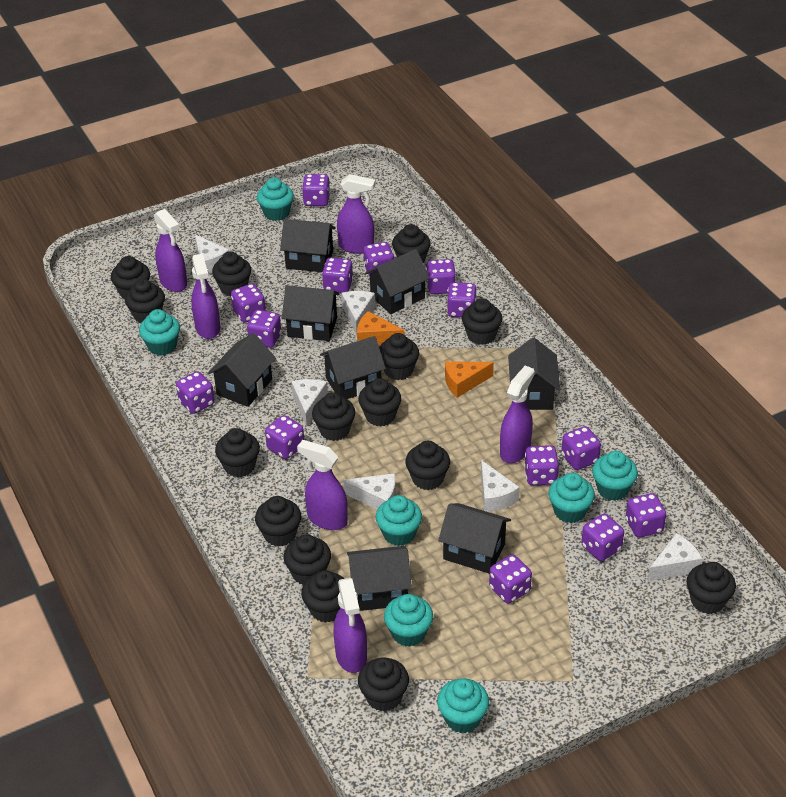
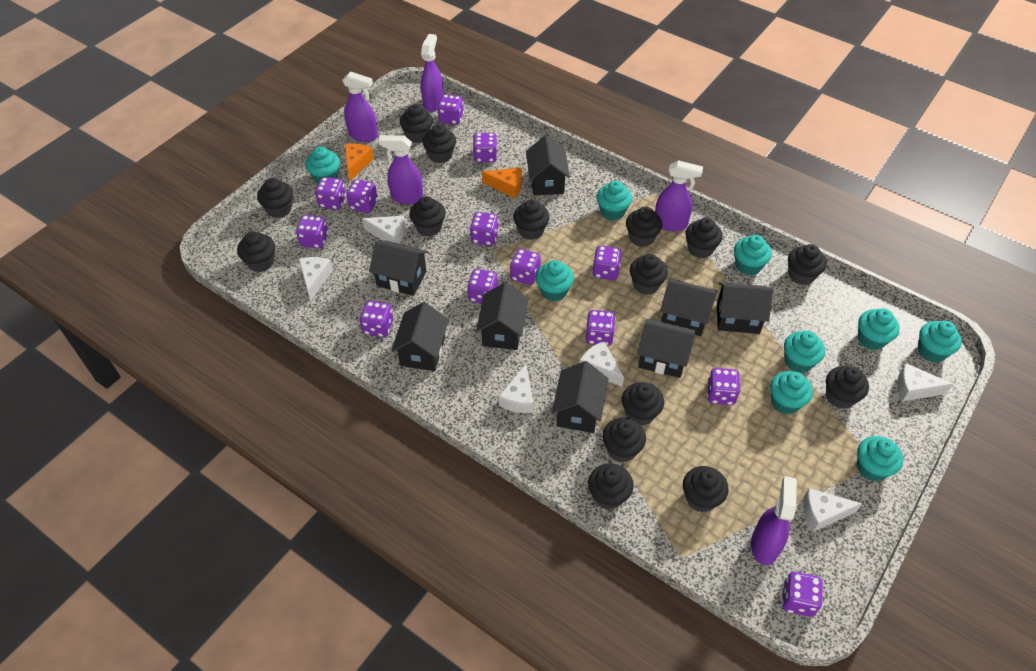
purple dice: [176,371,215,414] [231,284,266,323] [247,310,281,348] [265,415,304,459] [302,174,330,206] [322,258,353,293] [363,242,394,277] [427,259,456,294] [447,282,476,318] [489,555,532,603] [524,445,559,486] [561,426,601,470] [581,514,624,561] [626,493,666,538] = 14 -> [296,215,328,248] [315,177,346,210] [346,179,378,213] [360,301,393,337] [437,94,464,125] [467,269,498,303] [470,212,499,246] [473,133,497,163] [510,249,541,285] [585,310,616,346] [592,245,622,280] [707,368,740,405] [782,572,823,617] = 13
purple spray bottle: [154,209,187,292] [191,254,220,339] [297,440,348,530] [334,578,367,673] [337,174,375,254] [500,366,535,463] = 6 -> [342,71,378,142] [378,135,423,204] [421,34,443,112] [655,160,703,231] [751,476,797,565] = 5
turquoise cupcake: [139,309,180,356] [257,178,294,221] [376,495,422,546] [384,594,433,647] [437,678,489,733] [548,473,595,523] [592,451,638,501] = 7 -> [305,147,340,184] [536,260,574,301] [597,181,632,221] [734,235,772,275] [770,371,813,414] [784,331,825,373] [857,436,903,481] [858,308,900,350] [918,320,962,363] = 9

